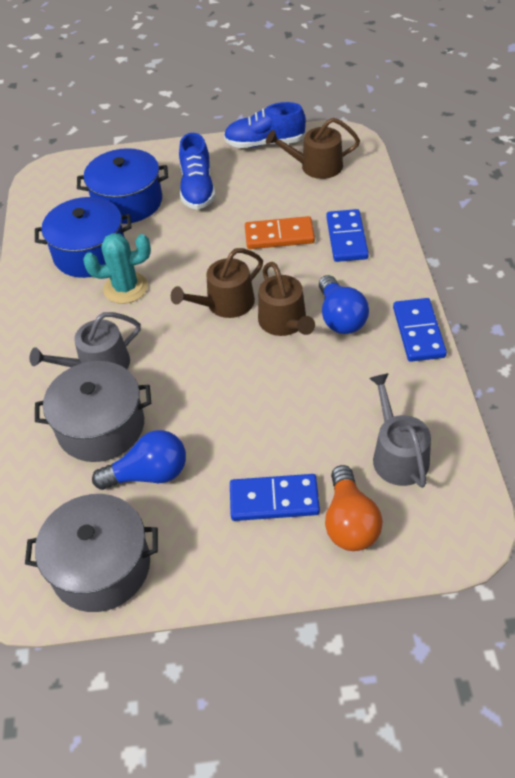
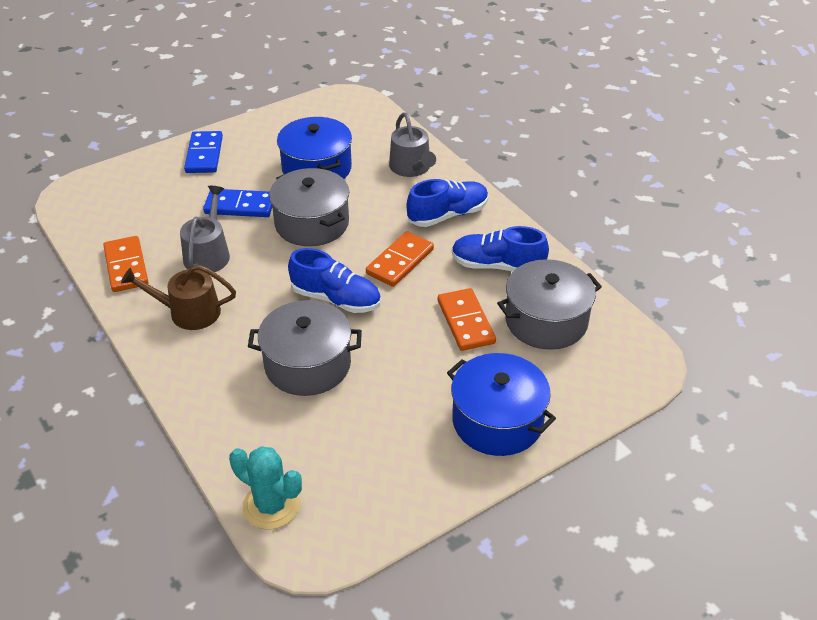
blue domino: [230,474,320,521] [326,209,369,262] [393,298,447,362] = 3 -> [184,131,223,173] [203,189,272,217] = 2
blue light bulb: [92,430,186,490] [319,275,369,334] = 2 -> none = 0
blue shoe: [179,133,216,210] [224,102,306,148] = 2 -> [288,248,381,313] [406,179,489,227] [452,226,549,272] = 3
brown watering can: [171,248,263,318] [258,262,315,336] [266,118,360,179] = 3 -> [121,265,236,330] = 1
grey pot: [25,494,158,612] [35,361,151,462] = 2 -> [248,300,362,396] [269,168,349,246] [497,259,602,350] = 3
orange domino: [245,216,315,249] = 1 -> [103,236,148,292] [366,231,434,287] [438,288,496,351] = 3
orange light bulb: [325,465,383,551] = 1 -> none = 0

